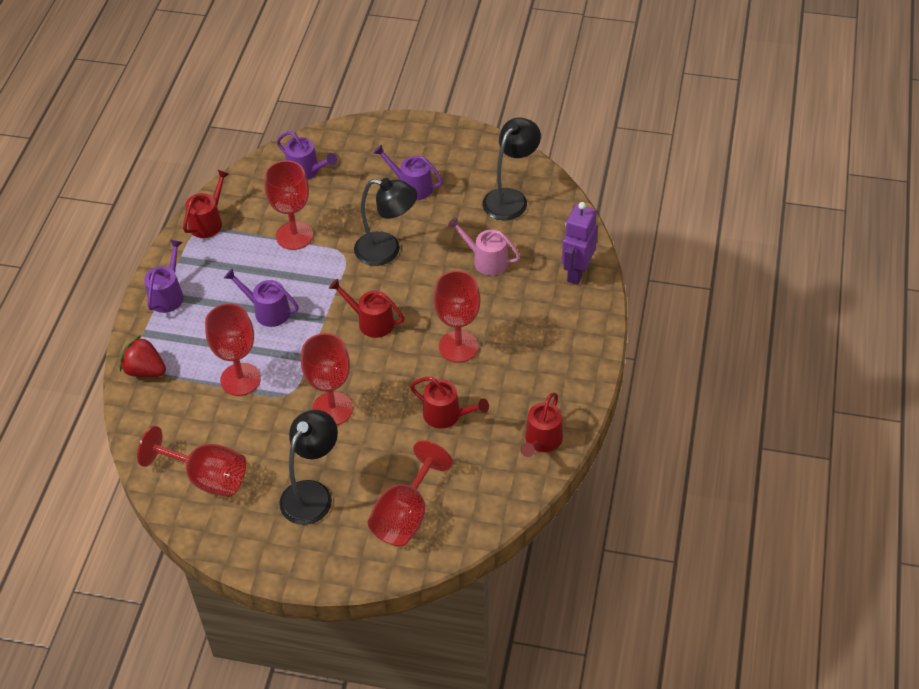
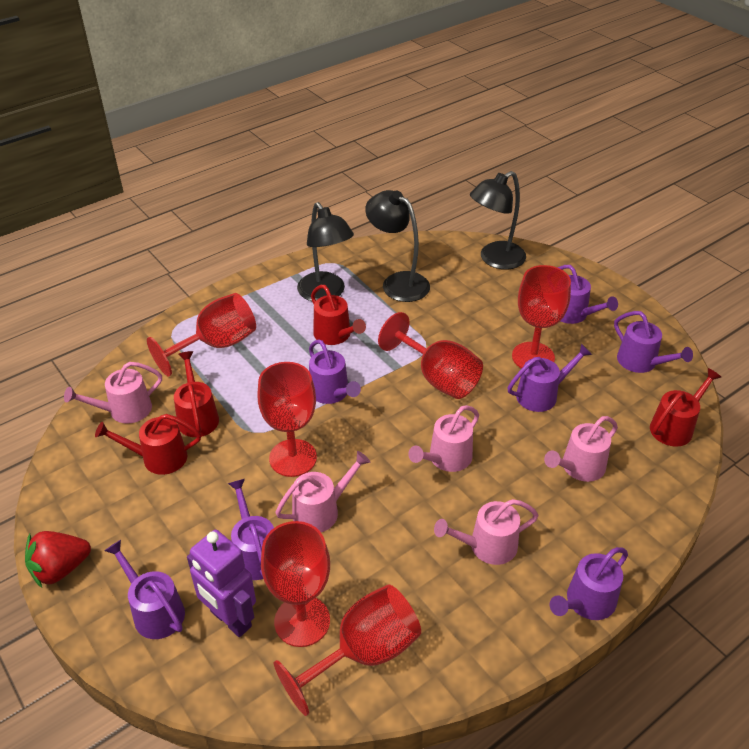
pink watering can: [447,217,520,276] = 1 -> [64,362,162,424] [275,451,370,532] [408,405,479,472] [434,499,538,565] [544,416,618,482] = 5
purple watering can: [144,240,184,313] [224,268,299,327] [277,131,337,180] [373,144,443,200] = 4 -> [104,540,185,639] [228,479,274,580] [309,339,361,404] [508,344,592,412] [550,547,628,620] [557,265,618,324] [614,311,693,373] = 7

